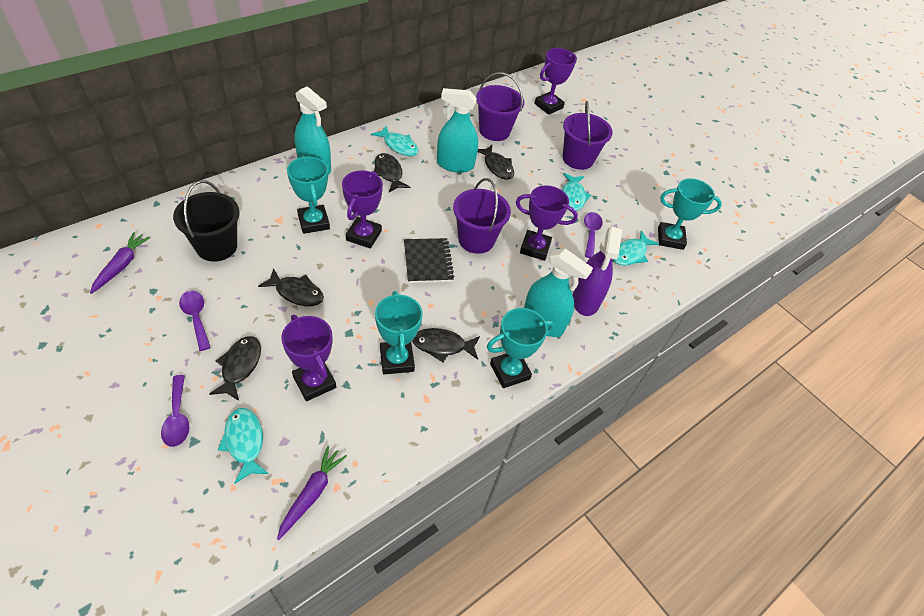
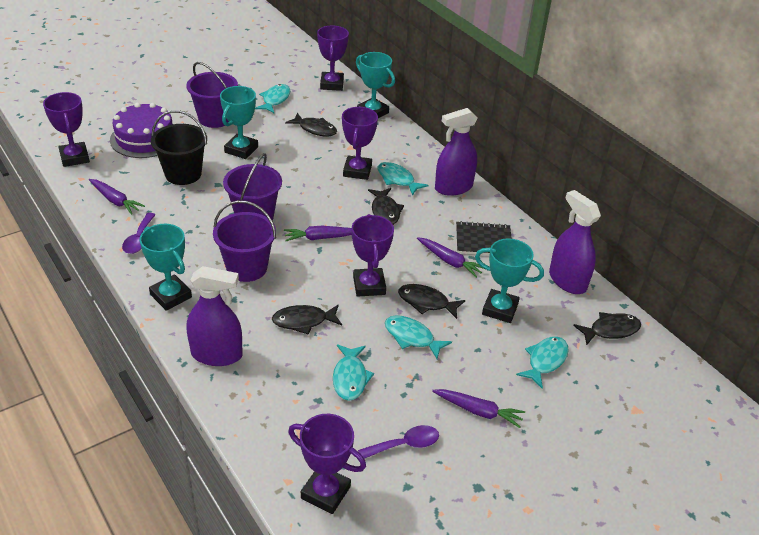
purple cake: none = 0 -> [110,103,173,158] = 1
purple carrot: [90,232,150,294] [277,446,347,540] = 2 -> [89,179,145,215] [284,226,352,241] [417,237,484,278] [432,389,525,428] = 4
purple spoon: [161,375,189,447] [179,291,211,351] [584,212,603,258] = 3 -> [122,213,156,254] [358,425,439,459] = 2
purple spray bottle: [573,227,622,316] = 1 -> [187,266,243,366] [435,108,477,196] [549,190,601,294] = 3
purple trophy: [281,315,336,401] [342,170,383,249] [516,185,578,261] [534,48,577,115] = 4 -> [43,92,90,167] [288,414,366,514] [317,25,349,91] [342,107,378,180] [352,214,394,297] = 5
turquoise fish: [218,408,269,484] [371,126,419,156] [562,173,591,211] [613,230,659,266] = 4 -> [255,84,290,113] [333,344,374,401] [377,162,428,196] [385,315,452,359] [516,336,569,389] = 5
turquoise spray bottle: [294,86,331,175] [437,88,478,173] [524,248,593,337] = 3 -> none = 0

